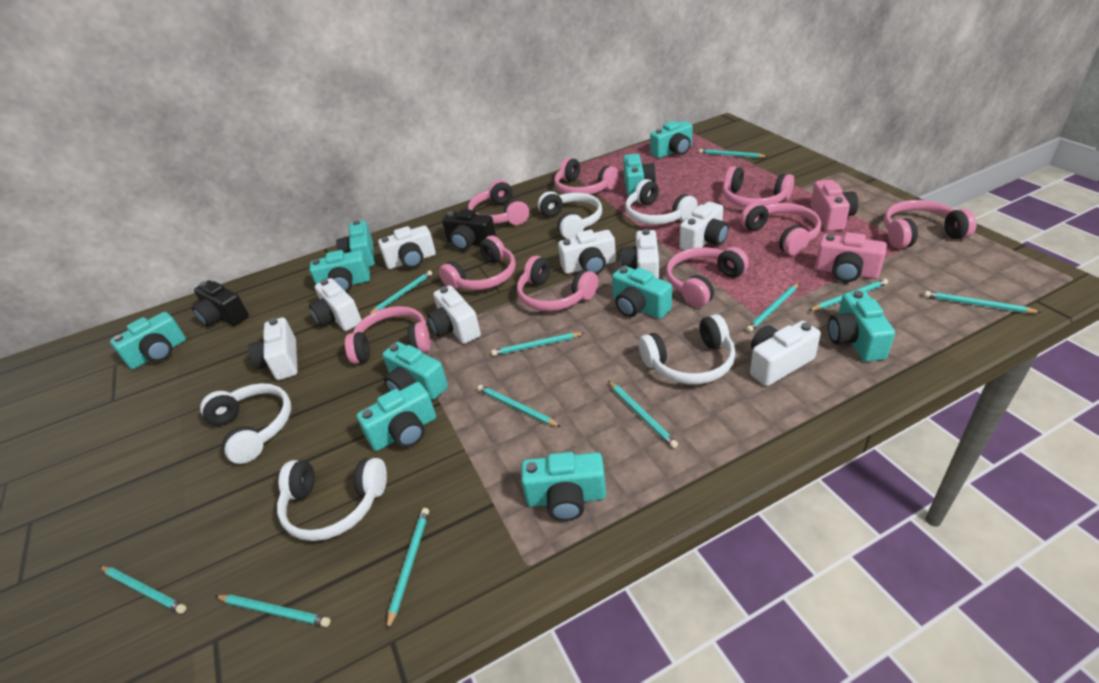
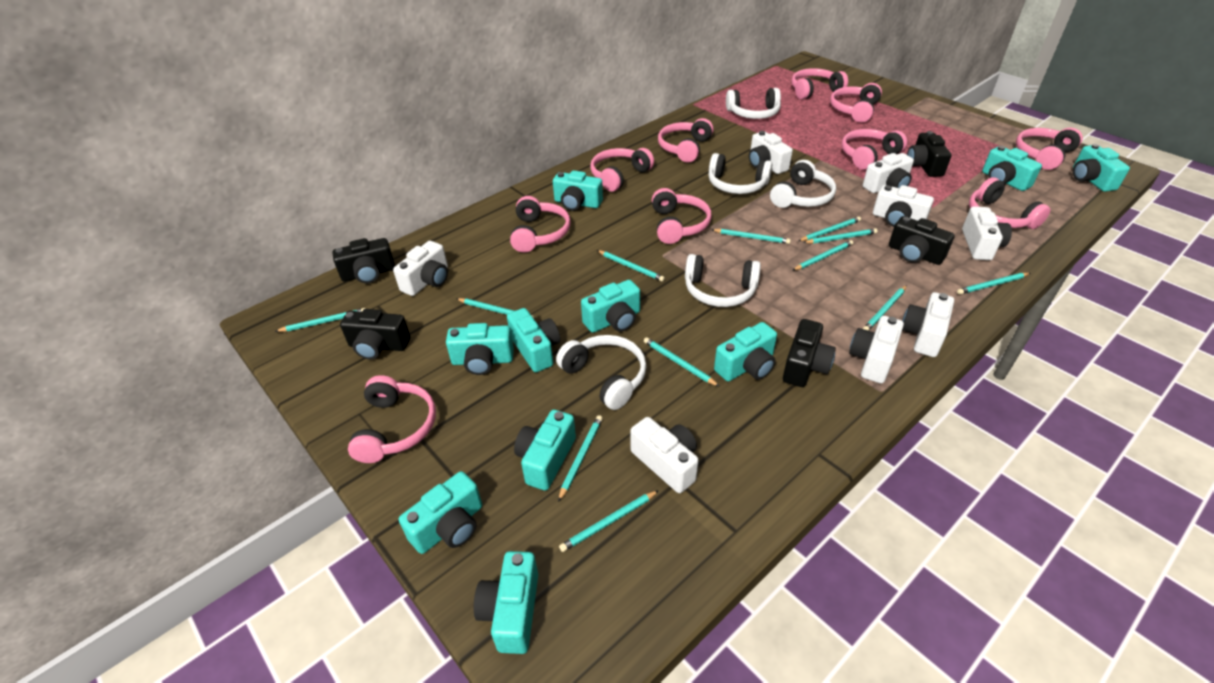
black camera: [192,280,249,326] [442,209,496,250] = 2 -> [332,238,395,283] [340,309,410,359] [783,319,836,387] [889,216,955,265] [907,131,952,177] = 5
pink camera: [811,180,858,231] [815,232,887,282] = 2 -> none = 0
pink headphones: [345,306,431,364] [439,236,516,290] [468,180,529,225] [517,256,598,311] [554,158,619,195] [666,247,749,307] [723,166,794,207] [740,203,821,255] [884,200,977,249] = 9 -> [348,375,436,463] [510,196,571,253] [590,148,654,192] [652,188,712,244] [658,118,714,163] [791,68,848,100] [830,83,882,123] [842,129,907,170] [969,177,1050,229] [1016,128,1083,170] = 10
turquoise pencil: [100,566,186,614] [215,595,331,627] [368,270,432,315] [387,508,429,630] [478,385,561,427] [491,332,584,356] [608,381,678,448] [699,149,768,158] [746,283,799,332] [809,279,888,311] [924,291,1042,313] = 11 -> [275,308,366,332] [457,298,534,318] [558,415,603,502] [559,490,659,552] [597,250,665,282] [644,337,720,387] [712,229,791,244] [792,240,853,271] [799,217,861,241] [803,228,878,244] [863,285,907,331] [957,273,1030,295] = 12

